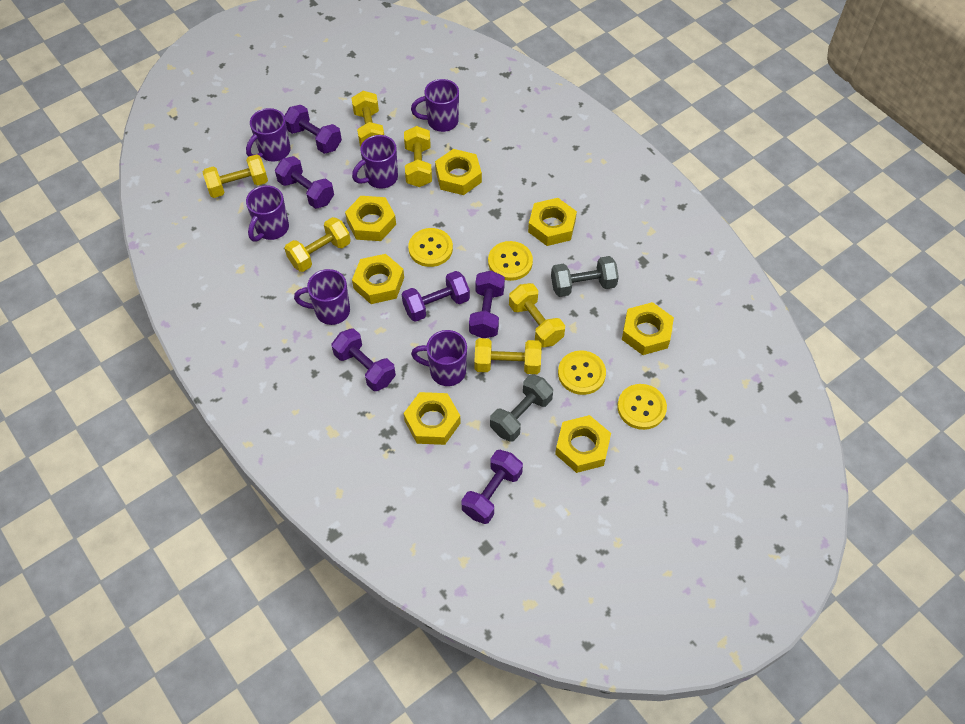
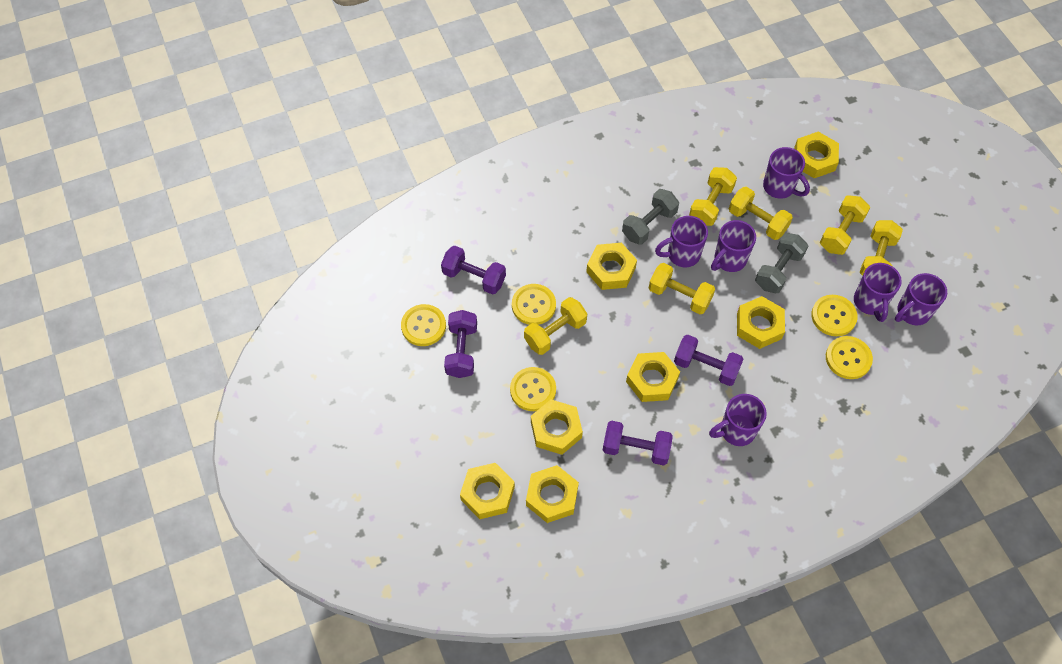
purple dumbbell: [275,156,334,209] [284,105,342,154] [332,328,396,391] [402,271,470,322] [461,450,523,524] [469,271,505,338] = 6 -> [441,246,506,295] [444,310,477,378] [603,420,673,466] [674,335,744,386] = 4
yellow button: [408,228,453,267] [488,241,533,281] [558,350,606,395] [617,384,667,430] = 4 -> [401,304,446,346] [510,367,556,411] [512,284,556,325] [811,295,858,336] [826,336,873,379] = 5

